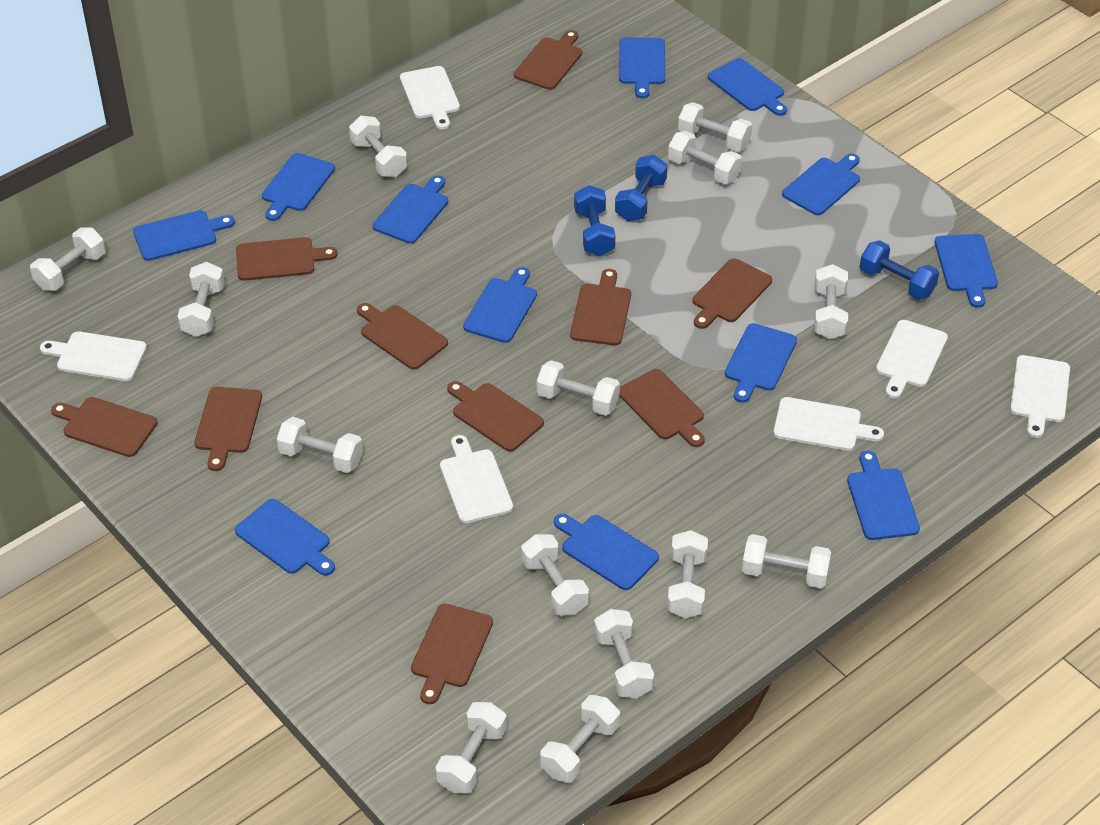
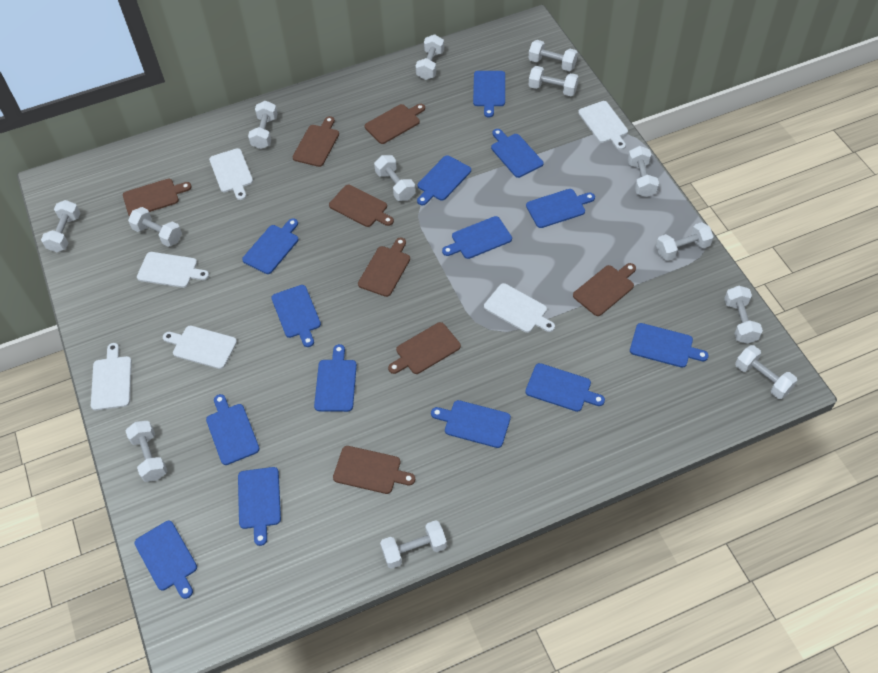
blue cutting board: [133,210,235,261] [235,499,335,576] [262,153,335,221] [373,175,448,244] [463,267,537,343] [554,514,659,590] [619,37,665,98] [708,58,787,116] [725,323,797,403] [782,153,860,215] [847,451,920,540] [935,234,998,308] = 12 -> [134,521,197,599] [206,394,260,465] [238,467,281,546] [242,218,299,274] [271,285,321,347] [314,344,357,412] [417,155,471,205] [431,400,511,448] [442,216,512,259] [473,71,505,118] [491,129,543,178] [525,363,605,412] [526,189,595,228] [630,323,709,368] = 14
blue dumbbell: [574,185,615,256] [615,155,668,221] [860,240,939,300] = 3 -> none = 0
brown cutting board: [51,397,158,457] [195,387,262,471] [236,237,337,281] [357,303,448,370] [411,604,493,704] [447,381,544,452] [514,30,582,90] [570,269,631,345] [619,369,705,447] [692,258,772,329] = 10 -> [123,179,192,216] [293,116,339,167] [329,185,394,227] [333,446,415,494] [358,238,410,297] [365,104,425,144] [388,322,461,374] [573,263,636,316] = 8
white dumbbell: [30,227,105,291] [178,262,225,337] [277,417,363,473] [349,116,407,177] [436,702,507,794] [521,534,589,616] [537,360,620,416] [541,695,620,783] [594,609,654,698] [667,530,708,618] [668,131,742,184] [678,102,752,152] [742,534,831,588] [814,264,848,339] = 14 -> [41,200,80,253] [126,421,167,482] [128,207,182,247] [248,101,278,149] [374,155,416,201] [380,520,447,569] [416,34,444,80] [528,40,578,71] [529,66,579,96] [628,146,659,197] [656,222,713,261] [724,286,763,344] [735,345,797,399] = 13

